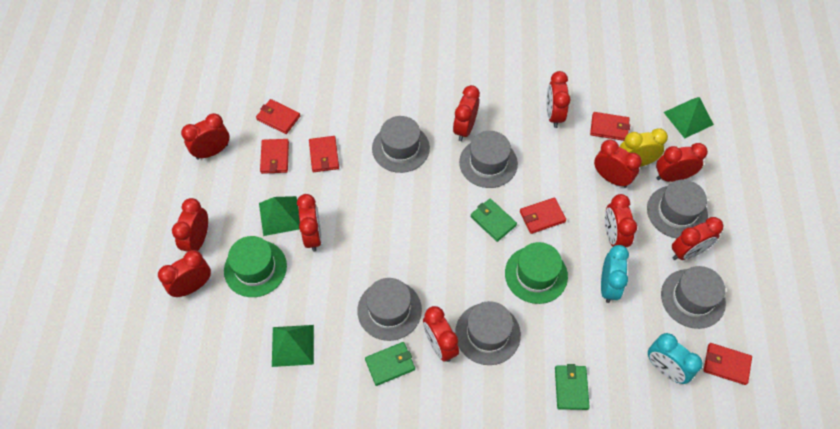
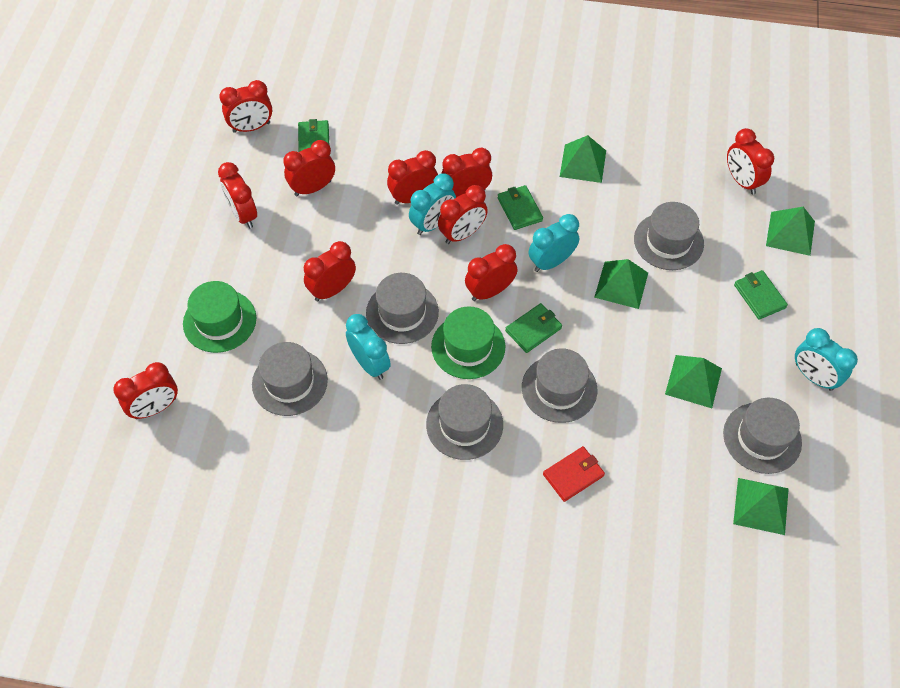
green pyramid: [259,196,300,236] [272,325,314,367] [664,97,714,139] = 3 -> [560,135,606,183] [594,259,648,309] [665,355,722,408] [733,478,789,535] [766,207,815,256] = 5
green wallet: [365,342,415,386] [470,199,517,242] [555,364,590,410] = 3 -> [298,119,329,152] [497,185,543,230] [505,303,562,353] [734,270,788,320] = 4
red clock: [158,250,211,297] [172,198,208,252] [181,113,229,160] [297,194,322,252] [423,306,459,362] [453,85,480,141] [547,71,570,128] [594,139,642,188] [605,194,637,247] [656,143,708,182] [672,217,724,260] = 11 -> [113,362,178,419] [218,162,257,228] [219,80,272,133] [283,140,335,196] [304,241,356,301] [387,150,438,205] [438,185,488,244] [441,148,492,198] [465,244,517,301] [727,128,774,194] = 10
red wallet: [256,99,300,134] [260,139,289,174] [309,136,339,172] [520,197,566,234] [590,112,630,141] [703,343,752,385] = 6 -> [543,446,605,502] = 1
turquoise clock: [601,245,629,303] [648,333,703,384] = 2 -> [346,314,391,380] [409,174,456,235] [528,214,579,272] [795,328,858,391] = 4
yellow clock: [619,129,668,167] = 1 -> none = 0

